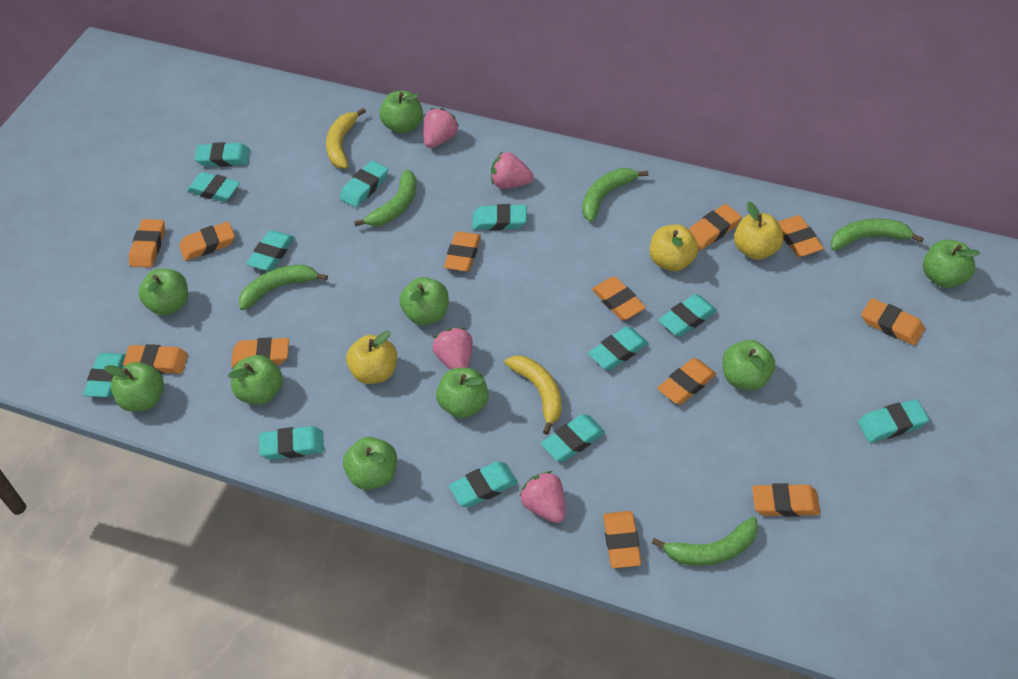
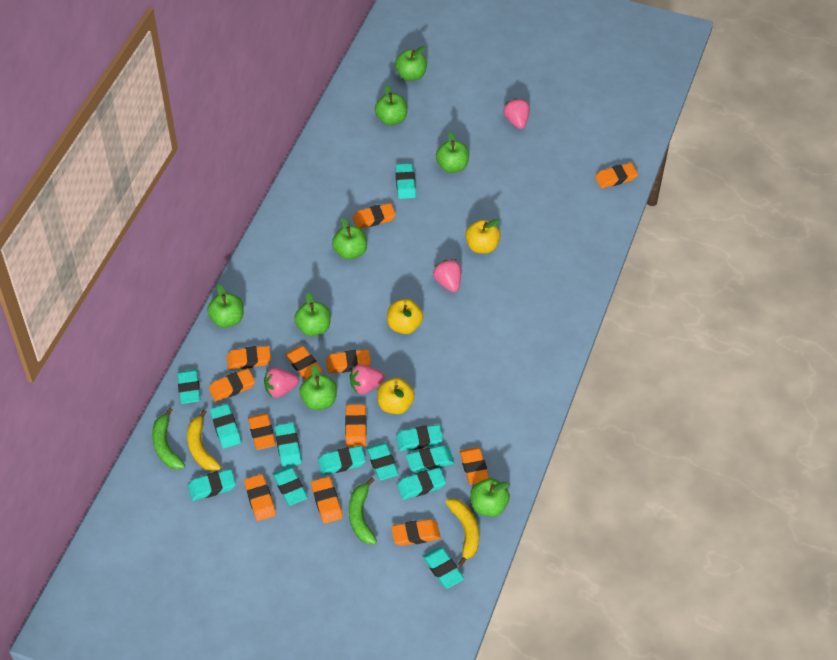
green apple: [104,362,164,412] [138,269,188,315] [228,355,283,405] [343,437,397,490] [380,91,423,134] [400,277,449,325] [436,368,488,418] [722,340,775,391] [923,240,980,288] = 9 -> [207,284,244,328] [294,292,331,336] [299,365,337,410] [332,217,367,260] [375,84,407,125] [395,46,427,81] [436,131,469,173] [470,478,510,517] = 8
green banana: [239,265,328,310] [354,169,416,226] [582,168,648,222] [652,517,758,566] [831,219,924,250] = 5 -> [152,408,185,470] [349,477,377,544] = 2

